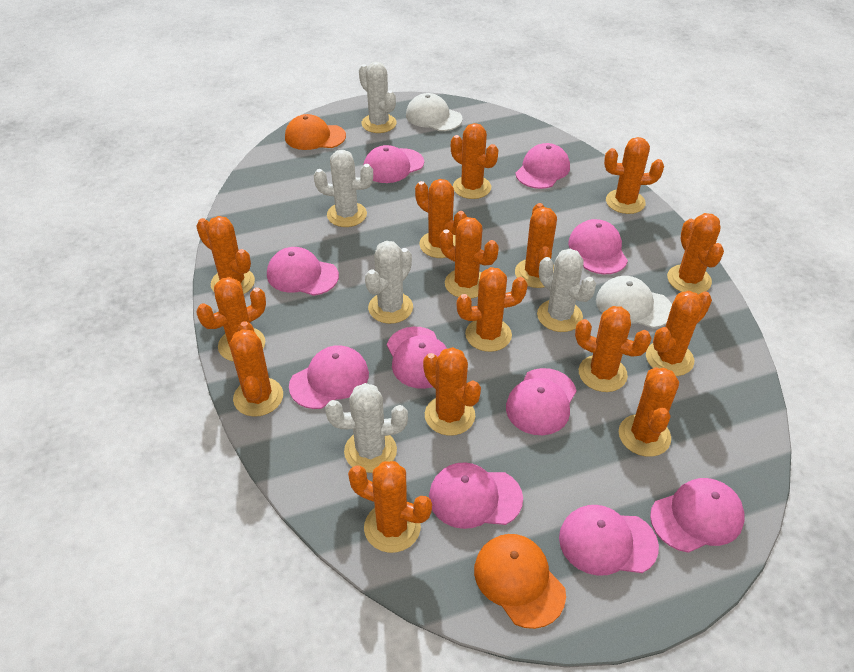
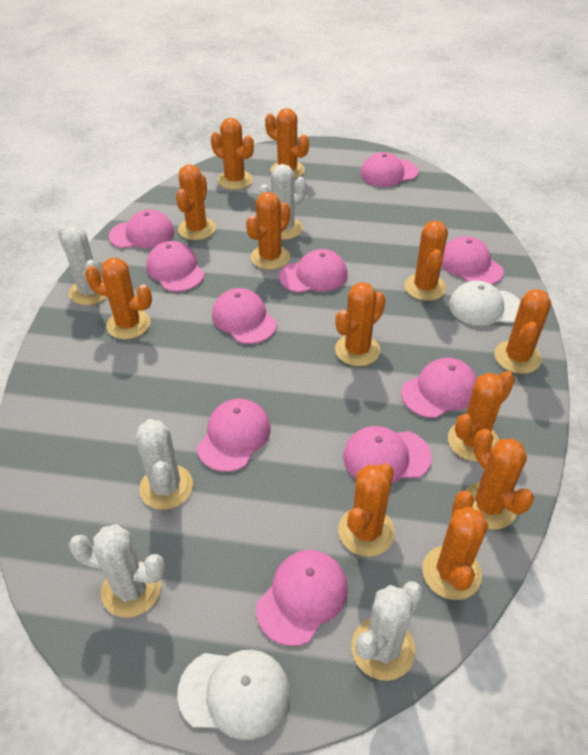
orange cactus: [196,216,255,294] [196,277,266,362] [229,321,283,417] [348,461,432,553] [415,179,467,258] [423,347,481,436] [440,217,499,299] [451,123,498,199] [457,267,528,352] [515,203,557,288] [575,306,652,392] [604,137,664,214] [619,367,679,457] [646,291,712,376] [667,213,724,294] = 15 -> [85,258,152,340] [176,165,216,240] [211,118,254,190] [246,192,290,270] [265,108,309,178] [335,282,386,366] [338,463,395,557] [405,221,448,301] [422,491,488,600] [448,371,515,462] [465,429,534,530] [495,289,551,374] = 12
orange cap: [285,114,346,150] [474,534,566,629] = 2 -> none = 0

